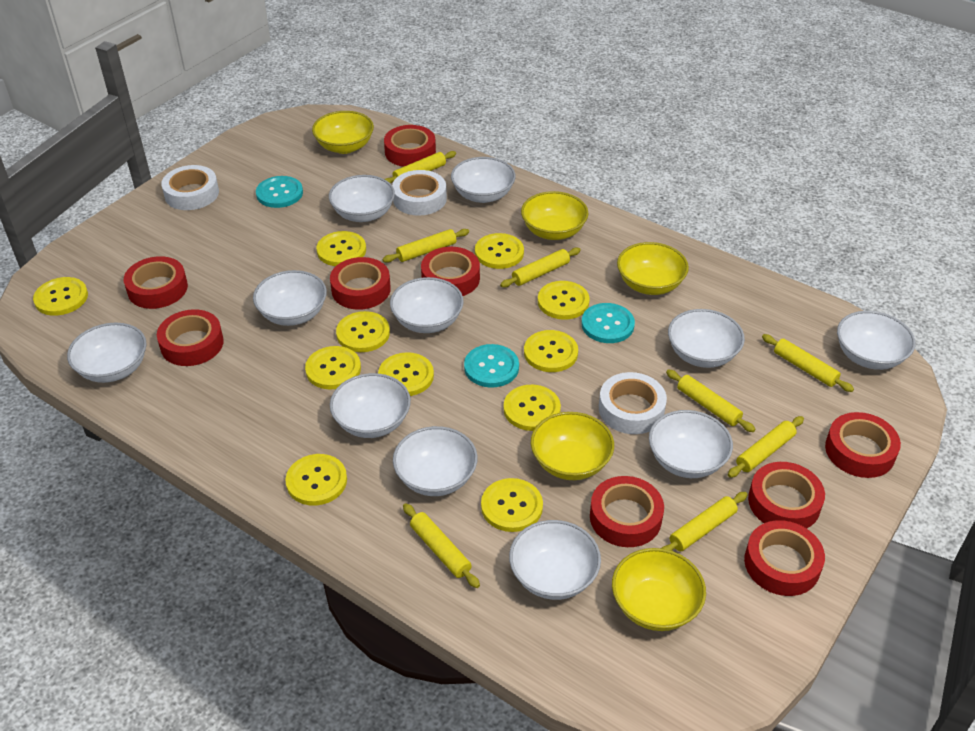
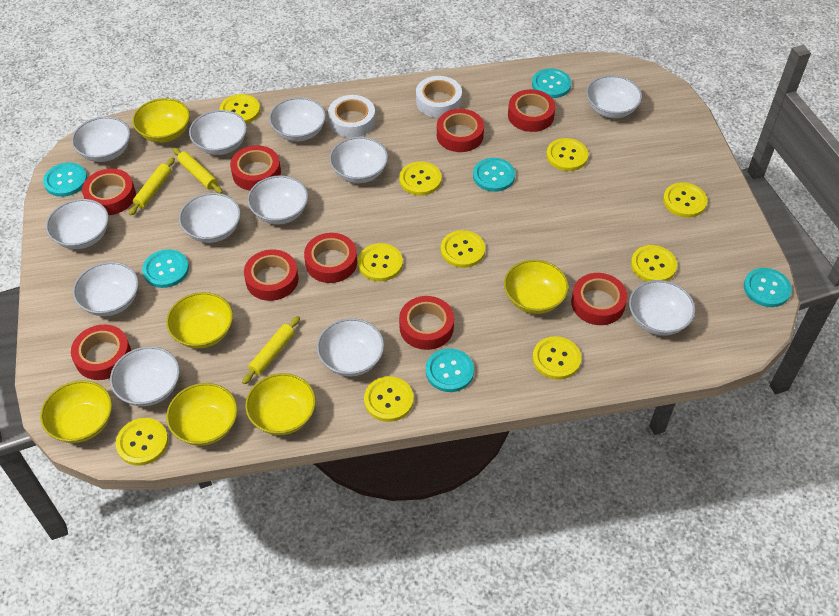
turquoise button: [256,176,303,208] [464,344,519,388] [581,303,635,343] = 3 -> [43,163,88,197] [142,249,189,288] [426,348,474,392] [473,158,515,192] [532,68,571,98] [744,268,792,307] = 6
white bowl: [67,323,147,383] [253,270,327,326] [329,175,395,222] [330,373,411,438] [390,277,464,333] [393,426,478,496] [451,157,516,203] [509,520,601,600] [649,410,733,478] [668,309,745,368] [837,311,916,370] = 11 -> [46,199,109,249] [72,117,130,162] [73,262,139,316] [110,346,180,406] [179,193,241,243] [189,110,247,155] [247,175,308,225] [269,97,326,142] [317,318,384,377] [329,137,388,183] [586,75,642,118] [629,280,695,336] = 12
white tape: [161,165,219,210] [392,170,447,215] [599,372,667,434] = 3 -> [328,95,376,138] [416,76,462,118] = 2
yellow bowl: [312,111,374,154] [521,191,588,240] [531,412,614,480] [612,548,706,631] [617,242,689,295] = 5 -> [40,380,112,443] [132,98,190,143] [166,292,233,349] [166,383,238,446] [245,373,316,435] [504,260,569,314] = 6
yellow button: [33,277,88,316] [285,454,347,506] [305,346,361,390] [317,231,366,266] [336,311,390,352] [378,352,434,396] [475,233,524,269] [481,478,543,532] [504,385,561,431] [524,330,578,372] [538,281,590,320] = 11 -> [116,418,168,465] [220,94,260,124] [358,243,403,281] [364,376,414,422] [399,161,442,196] [441,230,485,268] [533,336,581,380] [546,138,588,171] [631,245,677,281] [663,182,707,218] = 10
yellow rolling pin: [383,229,469,263] [385,151,456,184] [403,503,480,588] [500,248,581,288] [661,492,748,551] [666,370,756,432] [728,416,804,478] [762,334,854,392] = 8 -> [129,157,175,216] [173,148,223,194] [242,316,300,384] = 3

